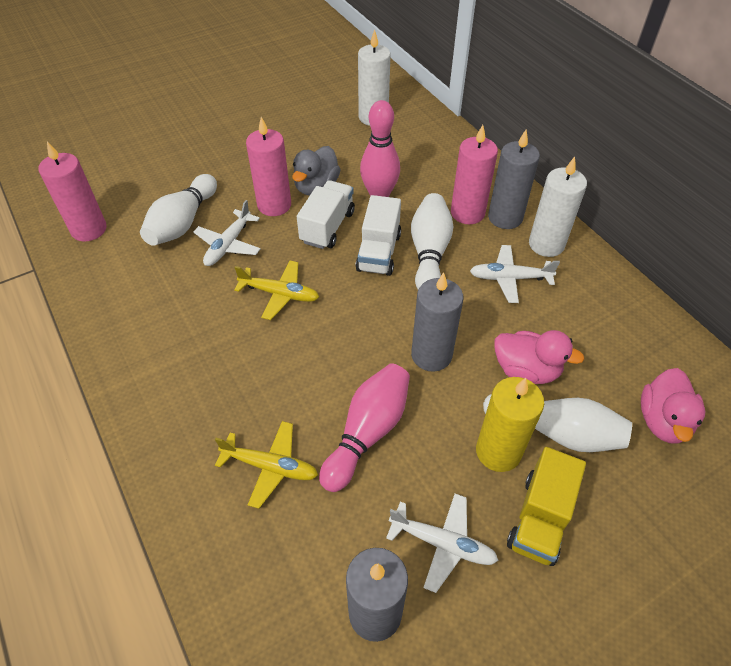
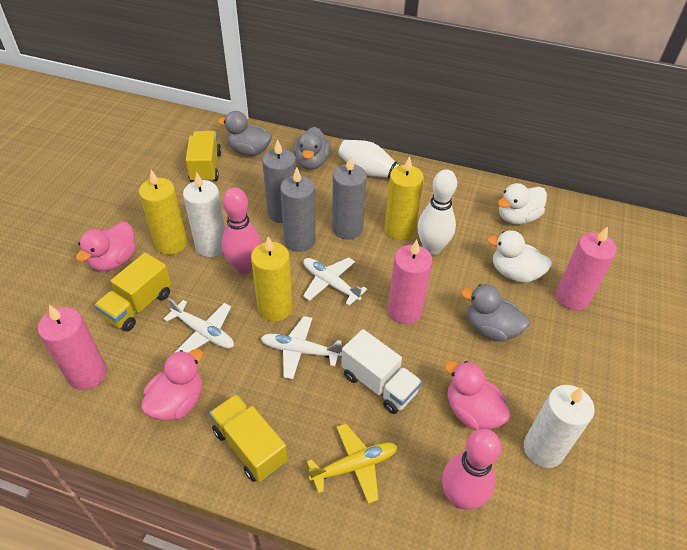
grey duck: [292,146,341,195] = 1 -> [218,111,272,156] [294,127,331,170] [461,284,530,342] = 3
pink duck: [494,330,585,384] [641,368,705,444] = 2 -> [76,222,136,271] [141,349,203,421] [444,361,510,430] = 3
white bowling pin: [140,174,217,246] [411,193,454,289] [483,394,632,452] = 3 -> [338,140,424,182] [417,169,457,255] = 2
white duck: none = 0 -> [487,230,552,283] [498,183,547,224] = 2
white truck: [297,180,355,249] [356,195,401,276] = 2 -> [341,329,422,414] = 1
yellow candle: [476,377,544,472] = 1 -> [139,170,187,255] [251,236,293,322] [384,156,424,240] = 3
yellow plane: [215,421,318,509] [234,260,319,320] = 2 -> [307,423,397,504] = 1
yellow truck: [507,447,586,566] = 1 -> [95,252,171,332] [186,131,221,182] [209,394,287,482] = 3

